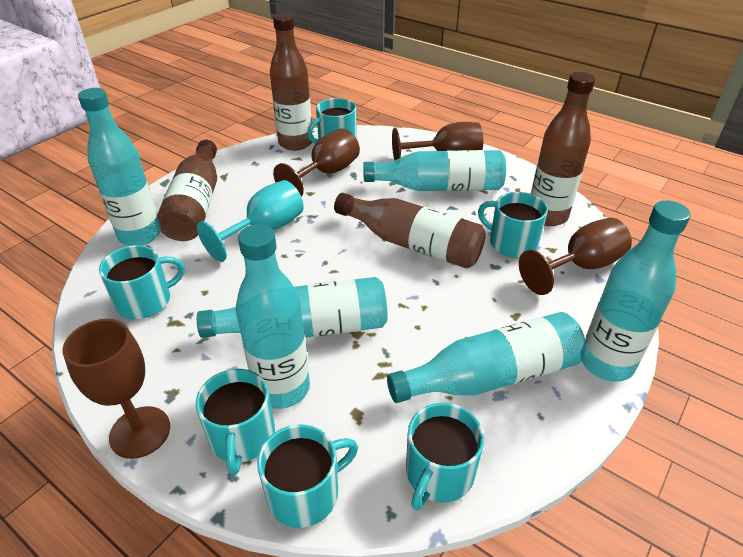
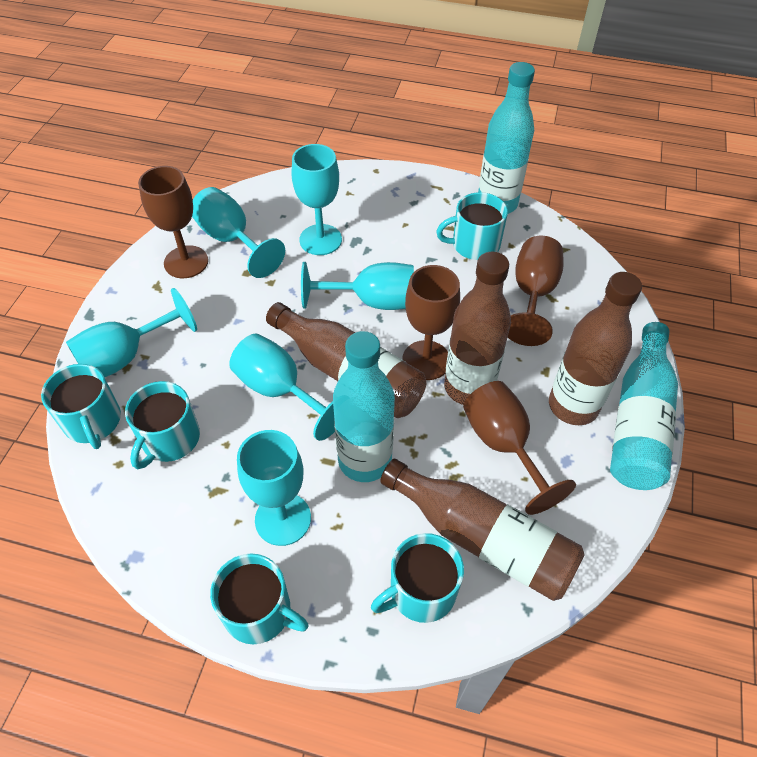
turquoise bottle: [78,88,161,246] [197,277,388,338] [236,224,310,409] [363,150,506,191] [387,312,586,403] [582,201,691,382] = 6 -> [333,331,395,482] [478,62,535,214] [610,322,678,490] = 3
turquoise goblet: [197,180,304,262] = 1 -> [66,288,197,377] [192,187,285,278] [229,334,335,441] [237,430,311,546] [292,144,342,255] [301,262,414,310] = 6
turquoise mug: [99,245,185,319] [196,369,275,475] [257,425,358,528] [307,98,357,143] [406,403,484,511] [478,192,548,258] = 6 -> [41,364,121,449] [125,381,200,469] [210,554,309,644] [371,533,464,623] [436,192,508,260] = 5

